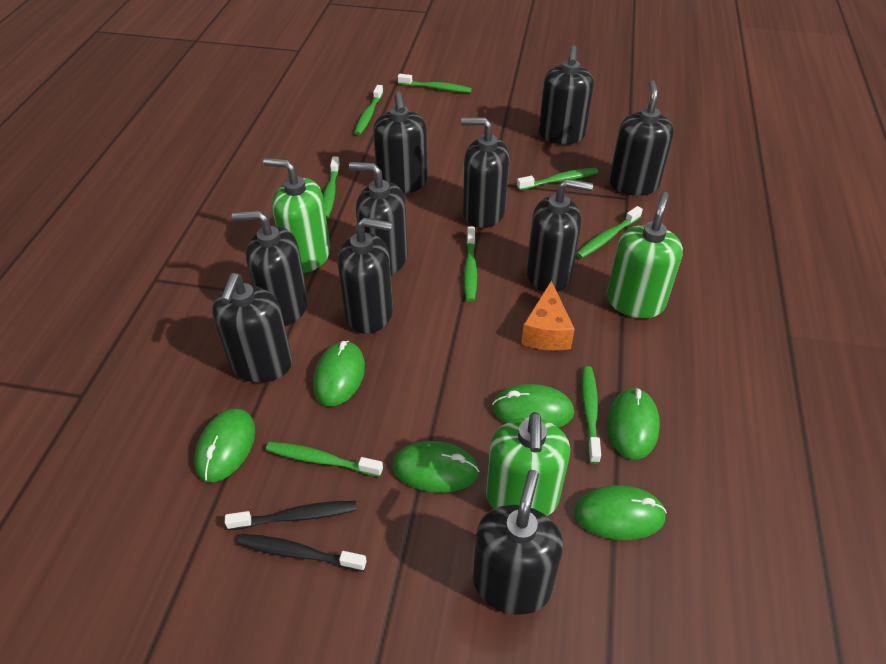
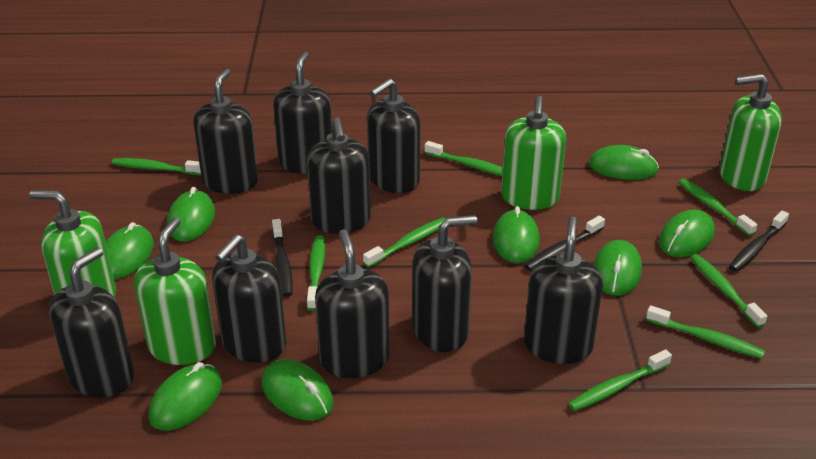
black soap dispenser: [212,273,292,383] [232,210,308,326] [337,218,393,334] [349,162,408,275] [373,91,427,194] [461,117,510,228] [473,470,563,615] [526,179,593,292] [539,45,594,144] [609,81,674,196] = 10 -> [49,247,134,398] [193,69,258,194] [212,234,286,363] [273,52,332,174] [307,117,371,234] [315,229,390,378] [367,78,421,193] [412,215,477,352] [524,217,603,364] = 9
black toothbrush: [225,501,357,530] [237,534,367,572] = 2 -> [272,219,293,297] [524,216,605,271] [729,211,789,272] = 3
green mouse: [194,409,255,482] [313,341,365,406] [393,441,479,493] [492,384,574,428] [574,485,667,540] [607,388,660,459] = 6 -> [106,222,154,280] [148,362,222,431] [167,187,215,242] [262,359,333,421] [493,206,540,263] [589,145,659,180] [593,240,642,296] [659,209,715,257] = 8
green soap dispenser: [263,158,330,273] [486,412,570,516] [607,192,683,318] = 3 -> [30,190,116,298] [134,218,216,365] [501,96,566,210] [719,74,782,191] = 4
orange cheese: [521,281,575,350] = 1 -> none = 0

